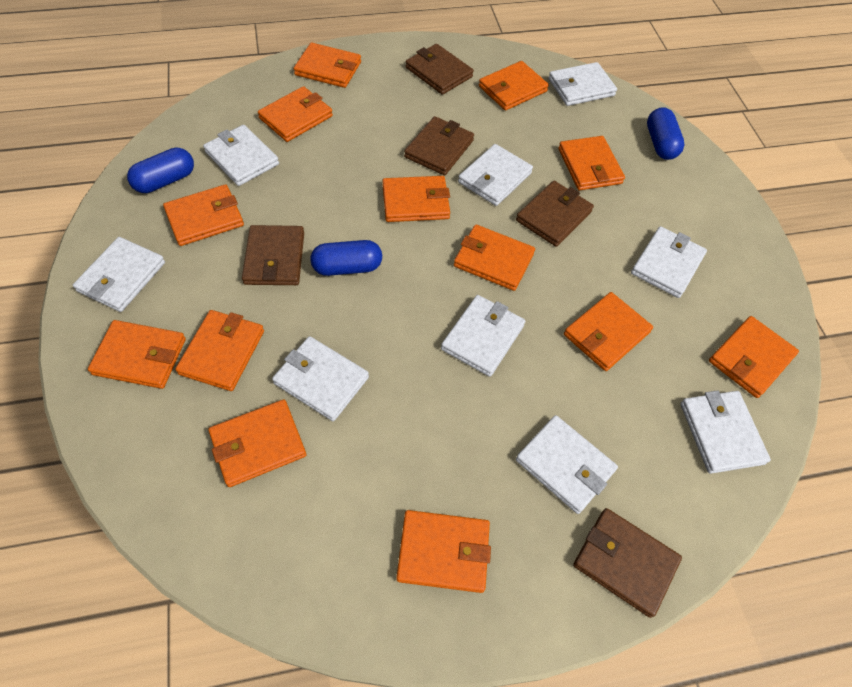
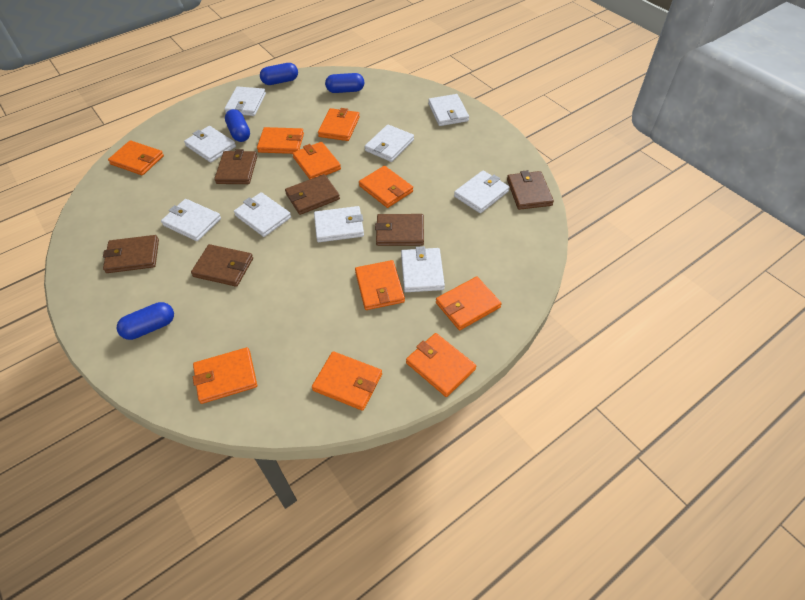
blue capsule: [127,147,194,193] [310,240,382,276] [647,107,684,160] = 3 -> [117,302,174,340] [225,109,250,142] [260,63,298,85] [325,73,364,93] = 4
brown wallet: [242,225,304,285] [404,116,474,175] [405,44,474,95] [516,181,594,247] [573,508,682,618] = 5 -> [103,235,159,273] [191,244,253,287] [214,149,257,184] [285,174,340,215] [375,214,424,246] [507,170,554,210] = 6
orange wallet: [88,320,186,389] [163,184,244,246] [175,310,264,391] [209,399,306,487] [258,86,333,142] [294,43,361,88] [382,176,450,222] [396,510,491,593] [454,224,535,291] [479,61,549,111] [558,136,625,190] [564,292,653,371] [709,316,799,398] = 13 -> [108,140,164,175] [193,347,257,404] [257,127,304,154] [292,142,341,179] [312,351,382,411] [318,108,360,141] [355,260,405,310] [359,166,413,208] [406,333,476,397] [436,277,502,330] = 10

